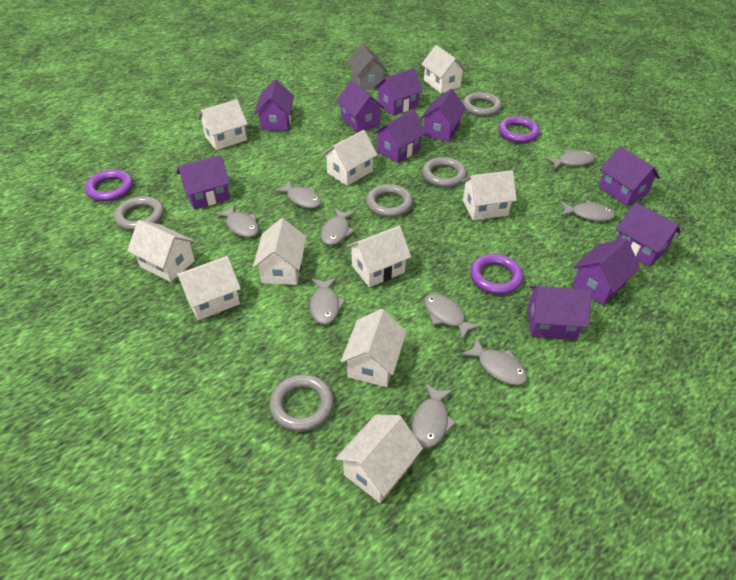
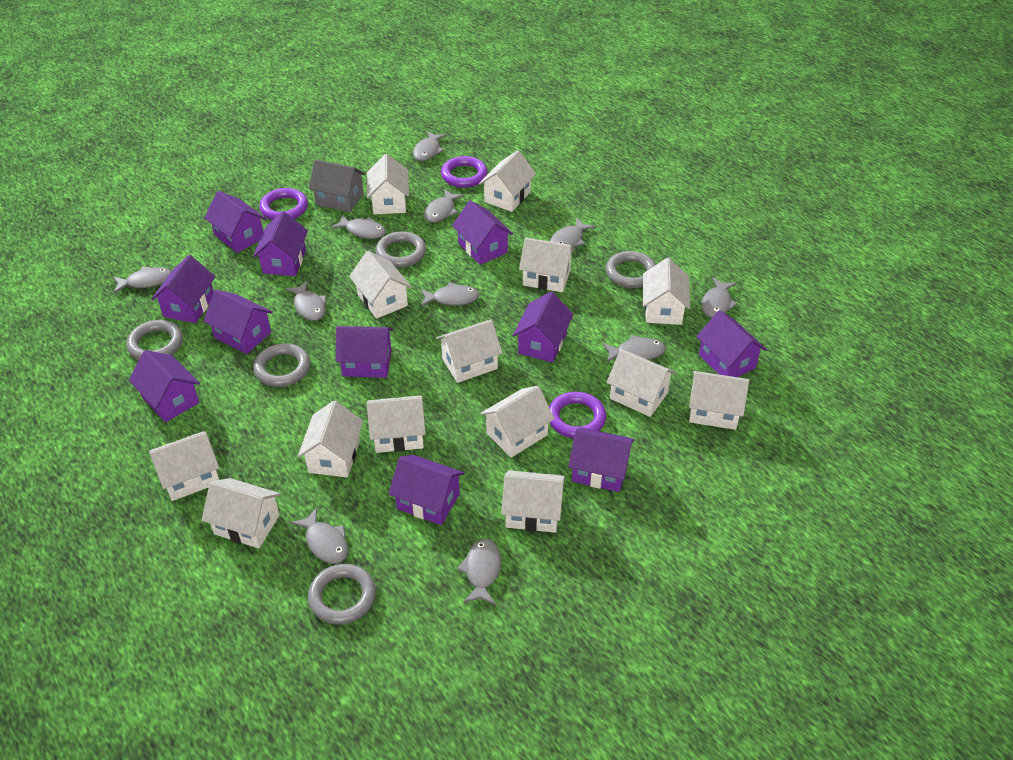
grey fish: [215,204,259,237] [274,180,321,208] [310,278,346,324] [321,208,356,245] [412,383,456,448] [424,293,481,340] [461,338,528,385] [546,150,595,169] [560,200,615,221] = 9 -> [113,266,172,294] [285,281,327,321] [291,507,348,564] [331,214,386,239] [413,131,447,161] [421,282,479,307] [424,189,464,223] [457,539,501,604] [550,217,595,247] [602,335,666,363] [701,277,738,318] = 11
purple house: [177,155,230,210] [254,79,294,131] [337,80,385,133] [373,109,426,163] [375,68,423,116] [420,89,466,142] [527,286,592,340] [572,238,640,305] [599,146,660,206] [616,202,681,267] = 10 -> [129,350,200,422] [151,255,216,323] [204,191,266,253] [204,290,273,354] [253,211,308,276] [336,326,393,378] [389,455,464,525] [452,200,513,265] [512,292,574,363] [568,427,635,492] [696,310,767,377] = 11
white house: [127,220,195,282] [176,256,241,320] [198,99,248,150] [253,218,307,285] [322,130,377,186] [336,415,423,503] [341,309,407,387] [347,226,411,287] [421,45,467,93] [462,170,517,220] = 10 -> [149,431,219,501] [202,478,281,548] [298,401,363,478] [349,251,412,319] [367,154,409,214] [367,395,426,453] [436,320,503,383] [479,150,536,212] [480,386,555,458] [501,470,565,533] [519,237,575,292] [606,349,676,417] [643,258,690,325] [689,371,749,430] = 14

